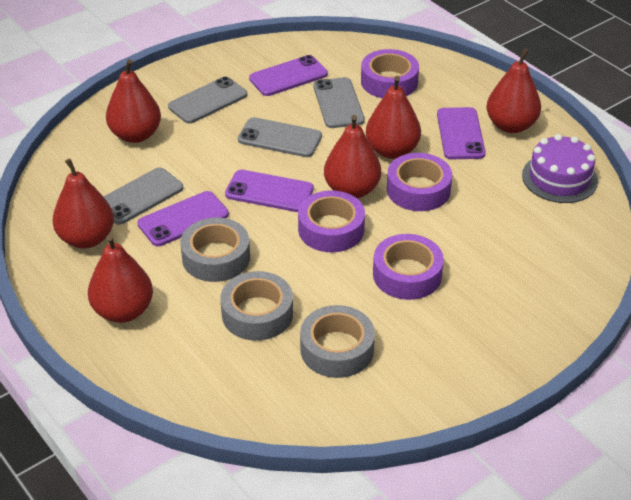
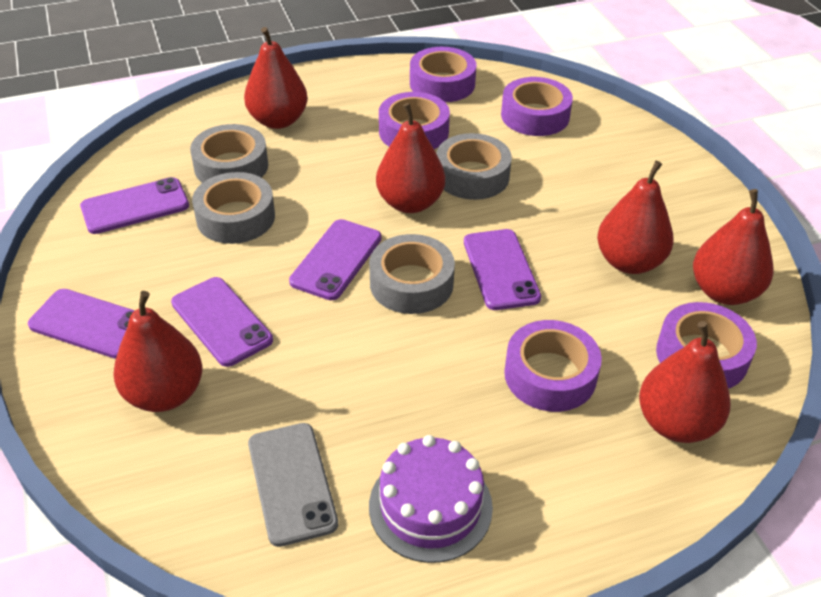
grey phone: [103,167,184,225] [168,76,247,124] [238,117,322,157] [313,77,365,128] = 4 -> [248,423,338,547] = 1
grey tape: [180,217,250,282] [220,271,293,341] [300,305,375,378] = 3 -> [190,124,268,183] [192,172,275,244] [369,234,455,314] [437,133,512,200] = 4
purple phone: [137,191,229,246] [225,170,314,212] [249,55,328,96] [437,107,486,159] = 4 -> [28,289,135,359] [80,177,189,234] [171,277,273,367] [289,219,381,300] [464,229,541,310] = 5
purple tape: [298,190,365,252] [361,49,419,98] [373,234,444,300] [387,153,452,211] = 4 -> [379,92,450,149] [410,47,476,102] [501,77,573,136] [504,320,602,412] [656,302,757,389] = 5

